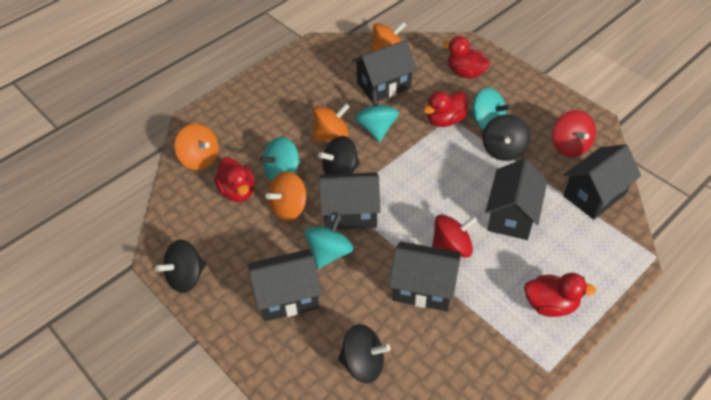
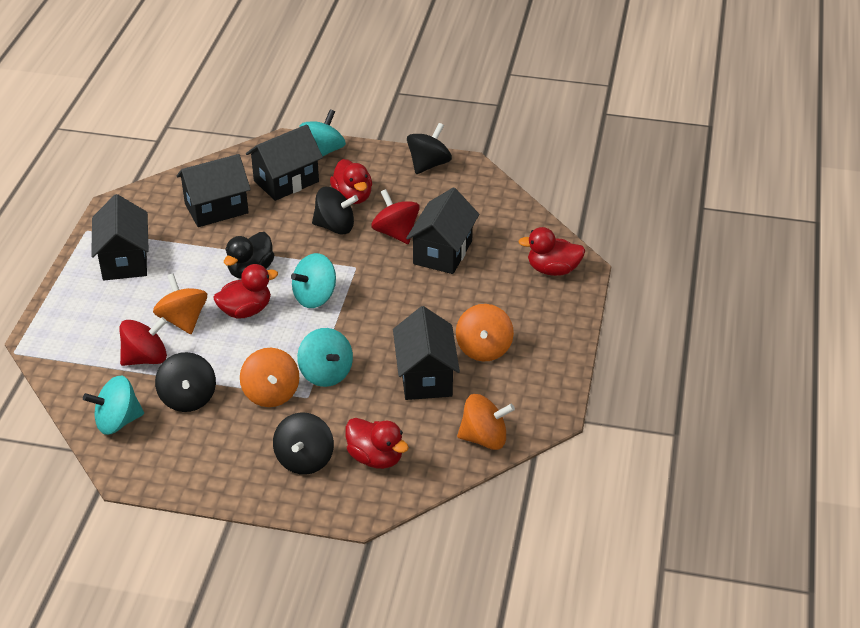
black duck: none = 0 -> [224,232,274,279] = 1
black house: [248,249,322,322] [319,172,381,230] [352,40,417,101] [389,242,461,311] [485,158,547,240] [563,144,641,219] = 6 -> [91,194,149,280] [177,154,251,227] [246,125,323,201] [393,306,460,400] [406,187,479,274] = 5

